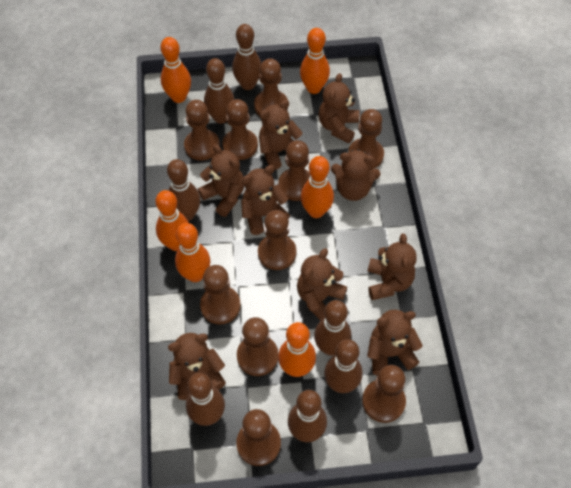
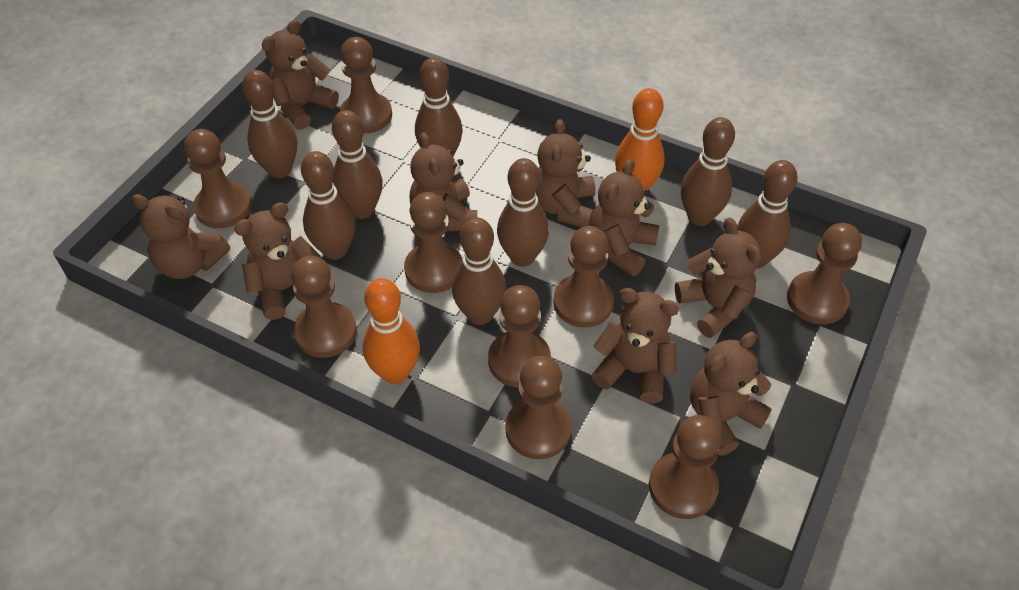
brown bowling pin: [167,159,200,221] [186,373,225,426] [204,58,235,124] [232,24,261,90] [288,390,327,442] [314,300,351,356] [324,339,362,393] = 7 -> [242,70,297,178] [301,151,356,260] [332,110,383,219] [415,58,463,156] [452,217,506,325] [497,158,549,267] [681,117,735,226] [738,160,798,268] = 8
brown pawn: [184,100,220,161] [200,265,241,324] [222,99,258,160] [236,409,281,466] [237,317,279,376] [254,58,288,116] [258,210,296,270] [278,140,311,201] [348,109,384,169] [362,365,406,423] = 10 -> [184,129,252,228] [291,256,357,358] [340,37,392,134] [404,192,462,293] [488,285,551,388] [505,356,572,459] [553,226,614,328] [649,415,722,519] [787,223,862,324] = 9
orange bowling pin: [155,190,189,251] [161,37,191,103] [175,223,210,282] [278,322,316,377] [300,28,330,94] [301,156,334,218] = 6 -> [363,278,420,384] [615,88,665,191] = 2

